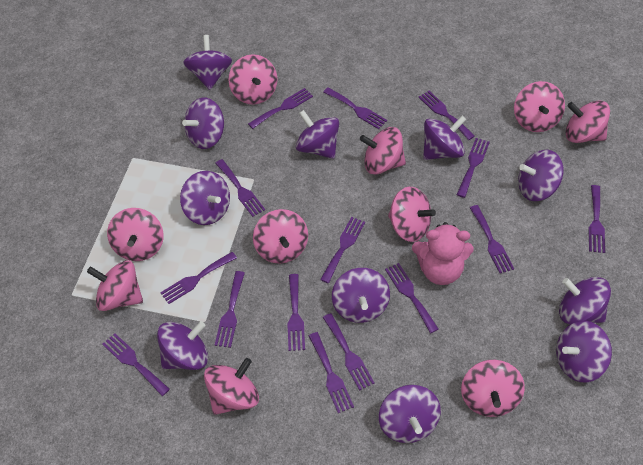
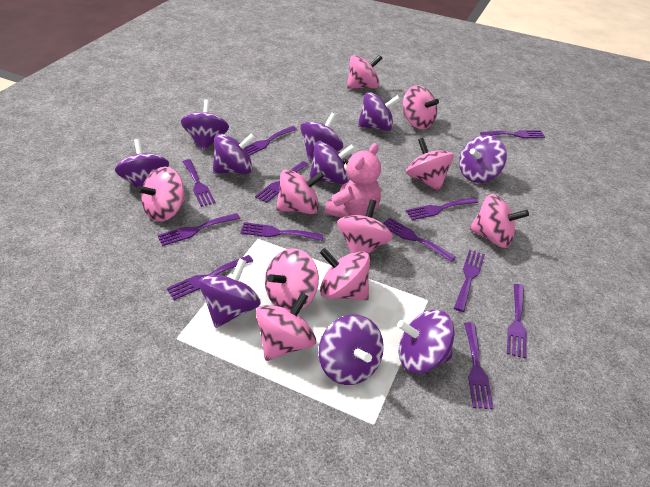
purple fork: [103,333,170,396] [160,252,237,304] [215,159,265,217] [215,271,245,348] [248,88,313,129] [287,274,305,351] [309,332,354,413] [320,217,365,283] [323,313,375,391] [324,87,387,129] [385,263,439,333] [419,91,475,140] [457,138,490,198] [470,205,514,273] [588,185,605,253] = 15 -> [157,213,240,246] [166,255,253,300] [183,159,215,207] [240,222,324,241] [245,126,297,156] [255,161,309,203] [383,218,456,262] [406,197,479,220] [454,250,485,312] [464,322,494,409] [480,130,545,138] [507,284,527,359] = 12
purple spinning top: [157,321,208,370] [180,171,230,225] [182,98,224,149] [183,35,232,90] [296,110,339,159] [332,268,390,323] [379,385,441,443] [423,116,466,160] [518,150,564,201] [556,321,612,382] [559,277,611,324] = 11 -> [115,139,169,188] [181,99,229,151] [199,258,261,328] [213,133,255,174] [300,113,343,161] [309,142,355,184] [318,314,384,385] [358,92,400,131] [397,310,454,374] [459,135,507,183] = 10

